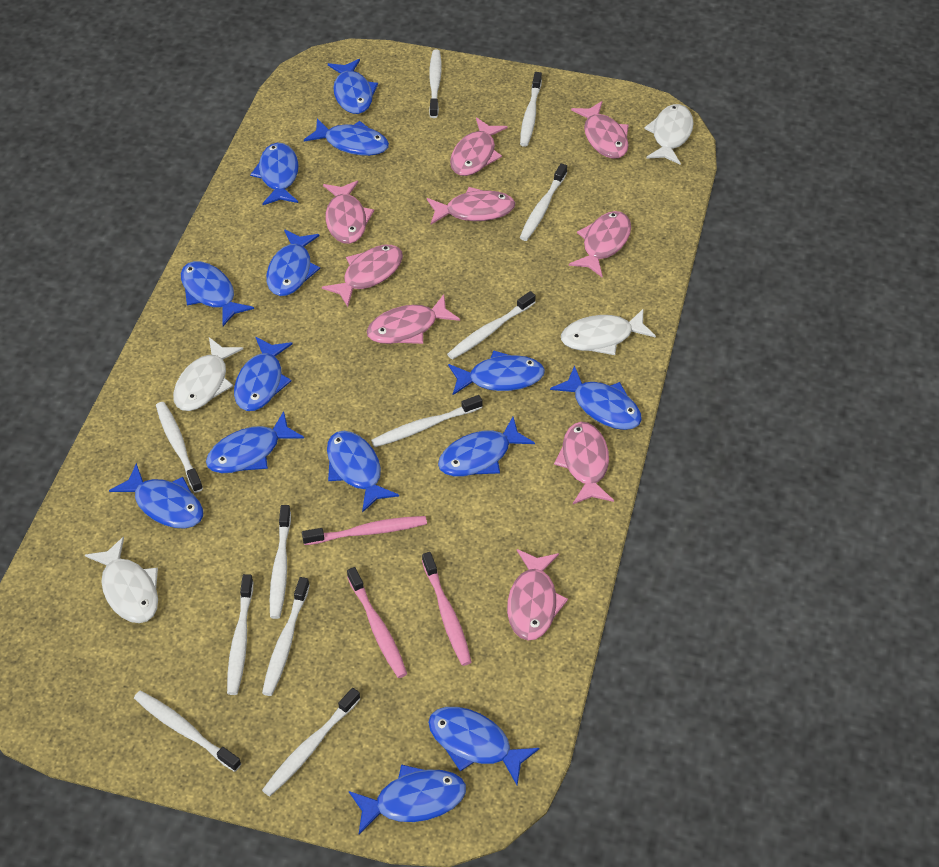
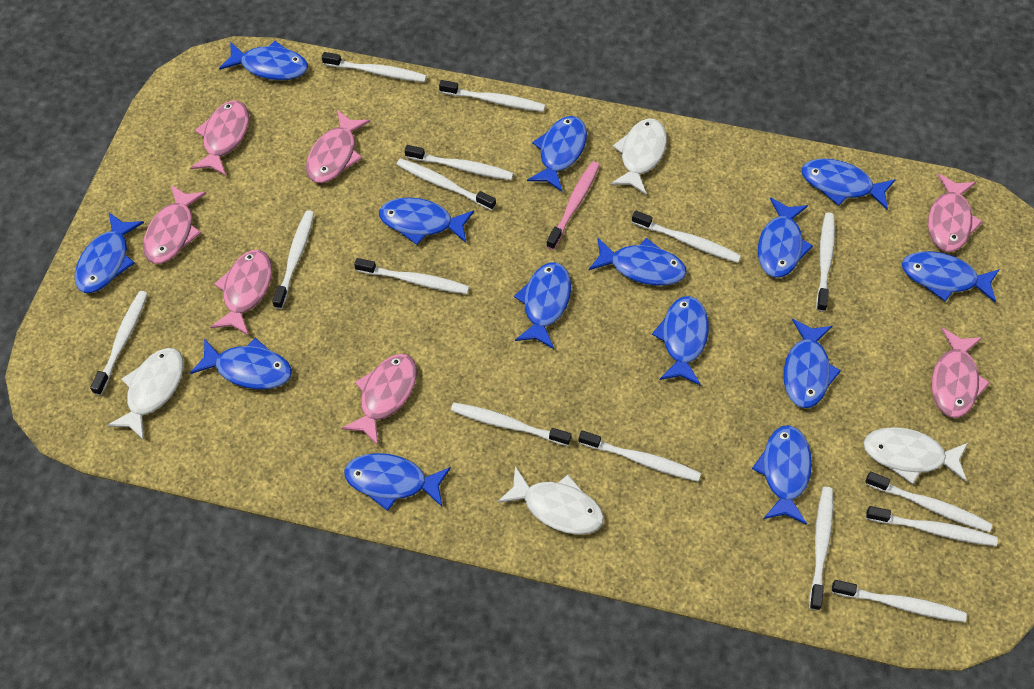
pink fish: [322,245,403,307] [323,181,374,244] [367,294,460,344] [427,187,515,224] [450,118,508,176] [507,549,568,640] [554,422,614,504] [569,211,631,277] [571,101,629,159] = 9 -> [143,185,207,264] [190,101,249,176] [210,250,272,336] [306,110,370,183] [341,354,417,445] [928,174,983,252] [932,328,990,418] = 7
pink toothbrush: [302,516,427,545] [347,567,407,678] [422,552,472,666] = 3 -> [546,161,600,250] = 1
white toothbrush: [134,691,241,772] [156,402,203,493] [227,574,253,695] [262,577,310,696] [262,688,360,797] [270,505,291,619] [371,395,482,447] [429,50,442,118] [447,291,536,360] [520,72,542,147] [520,163,567,241] = 11 -> [90,291,148,395] [272,210,314,309] [322,52,427,82] [354,258,469,294] [396,158,496,210] [405,145,514,180] [439,80,545,112] [451,403,571,446] [578,430,701,482] [632,211,741,263] [809,487,833,610] [816,213,835,312] [831,580,967,622] [865,472,992,533] [866,506,998,546] = 15

